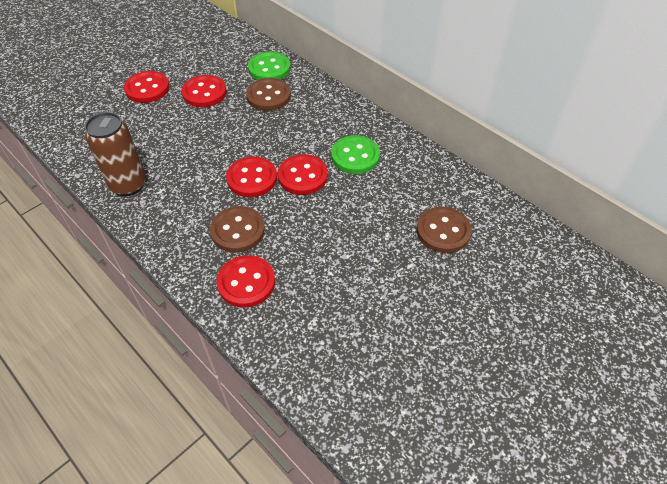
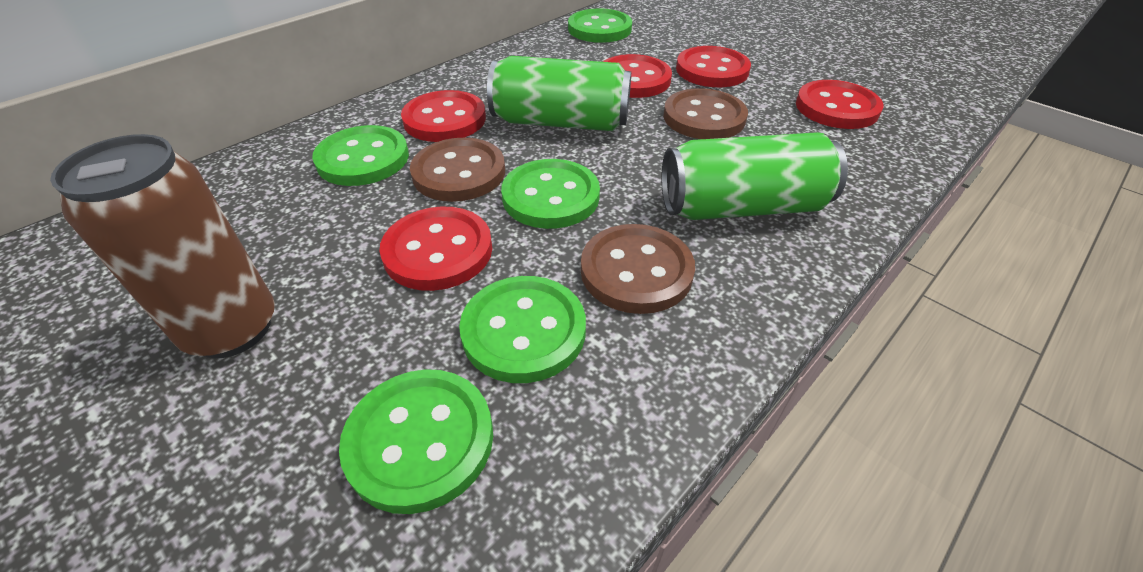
green button: [248,52,290,80] [331,135,380,174] = 2 -> [312,125,409,186] [339,369,493,514] [459,276,586,383] [501,159,600,229] [568,8,632,43] = 5
green can: none = 0 -> [487,56,631,131] [661,132,848,220] = 2

